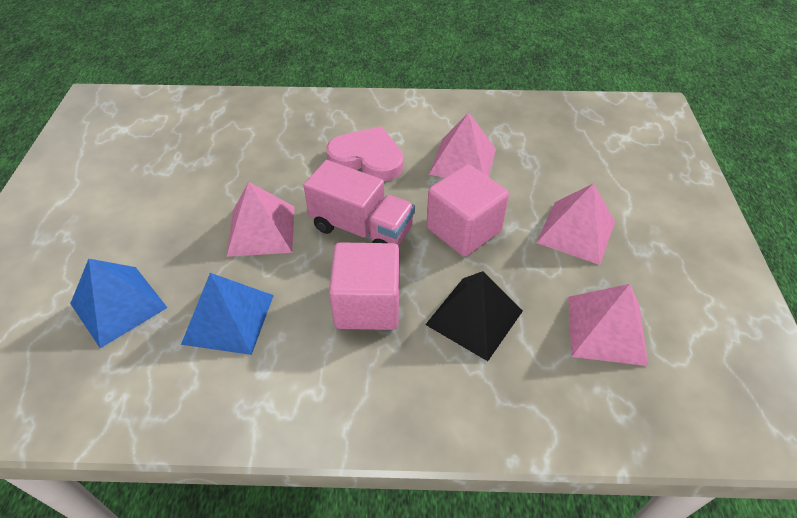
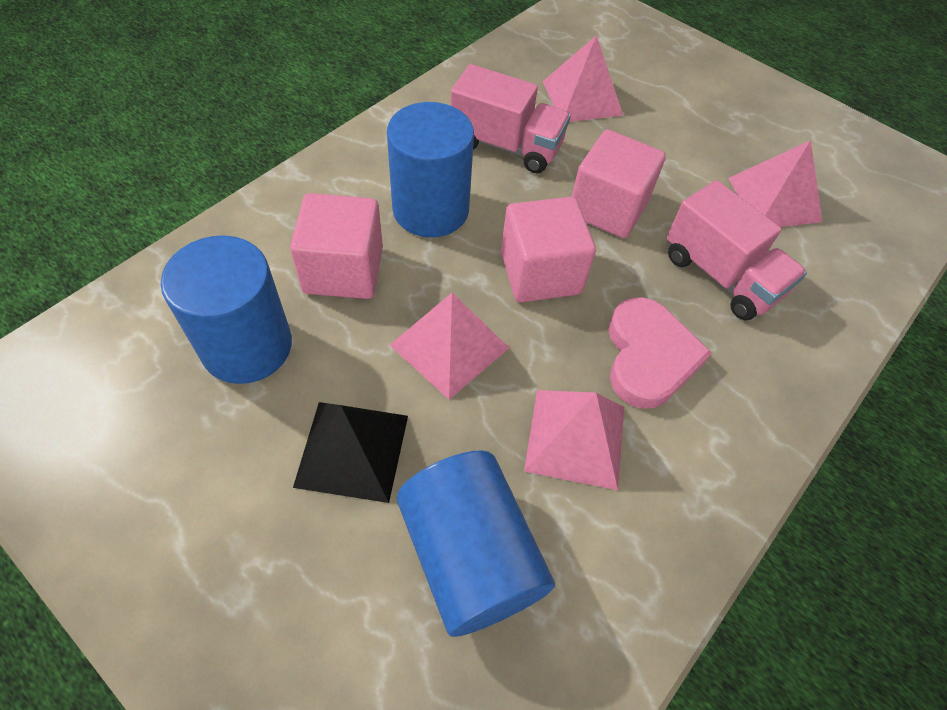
blue cylinder: none = 0 -> [161,235,292,384] [387,102,474,237] [397,450,555,637] = 3
blue pyramid: [70,259,168,348] [181,273,274,355] = 2 -> none = 0
pink cube: [329,242,399,330] [426,164,509,257] = 2 -> [290,193,383,299] [501,197,596,303] [571,130,666,238] = 3
pink truck: [304,160,415,246] = 1 -> [450,64,571,173] [667,180,807,320] = 2

